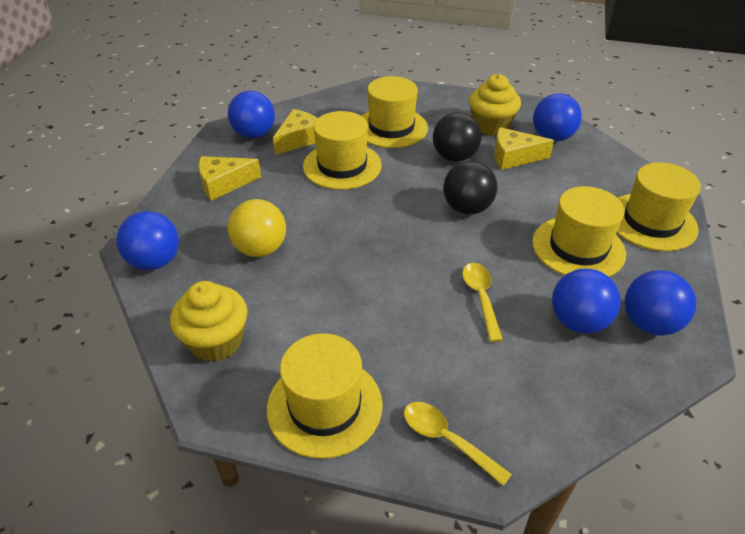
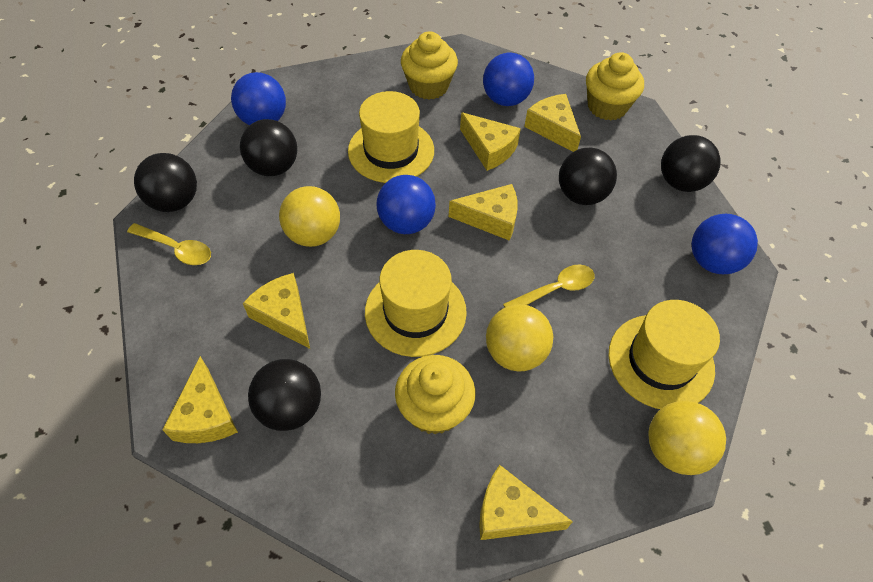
black ball: [433,112,482,162] [443,160,497,215] = 2 -> [134,153,197,212] [240,119,297,176] [248,359,321,431] [559,148,617,205] [661,135,721,192] = 5
blue ball: [116,211,179,270] [228,91,275,138] [533,94,582,141] [552,269,621,334] [625,270,696,336] = 5 -> [231,72,286,125] [377,175,436,234] [483,53,534,106] [692,214,758,274] = 4
yellow ball: [228,199,286,257] = 1 -> [279,186,340,247] [486,304,553,371] [648,401,726,475] = 3
yellow cheese: [198,156,261,201] [273,109,318,155] [494,127,554,170] = 3 -> [162,356,238,443] [243,273,310,349] [449,184,518,241] [460,112,521,171] [479,465,573,540] [524,94,581,152] = 6
yellow cupcake: [170,281,248,362] [469,74,521,136] = 2 -> [395,355,475,435] [401,31,458,100] [586,52,644,121] = 3
yellow hat: [267,333,383,459] [303,111,382,190] [362,76,428,148] [532,186,626,277] [617,162,701,251] = 5 -> [348,91,434,183] [365,250,467,357] [608,300,720,409] = 3

